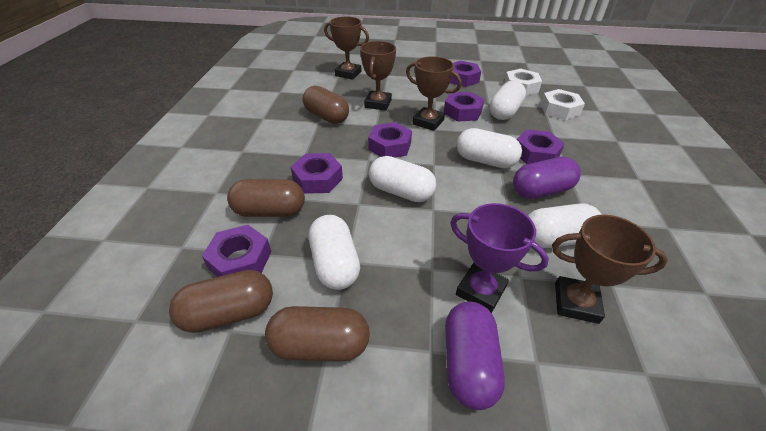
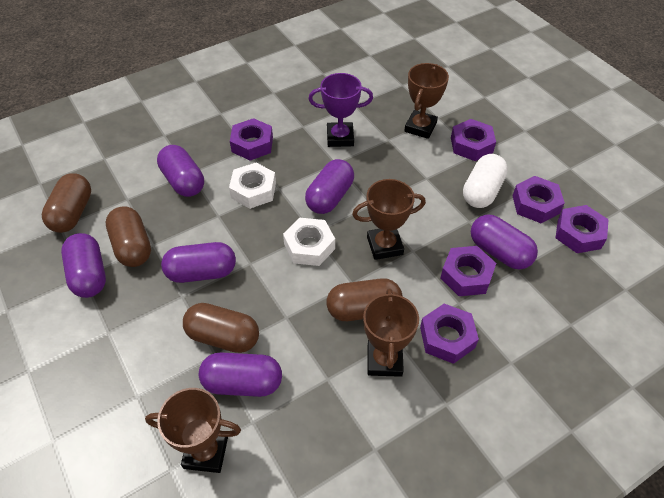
purple capsule: [445,302,505,410] [513,157,581,199] = 2 -> [61,233,106,298] [157,145,204,197] [161,242,236,283] [199,352,282,397] [305,159,354,214] [471,214,538,269] = 6
white capsule: [309,215,360,290] [369,156,436,202] [456,128,522,168] [489,80,526,120] [527,203,602,248] = 5 -> [463,154,508,208] = 1

